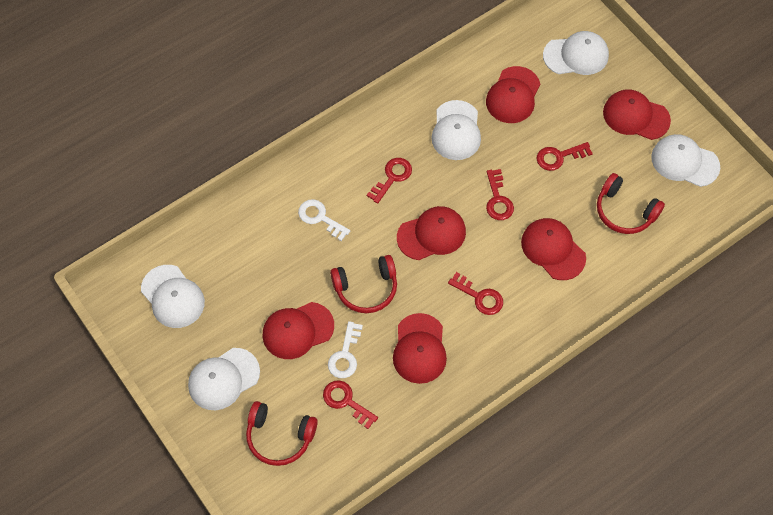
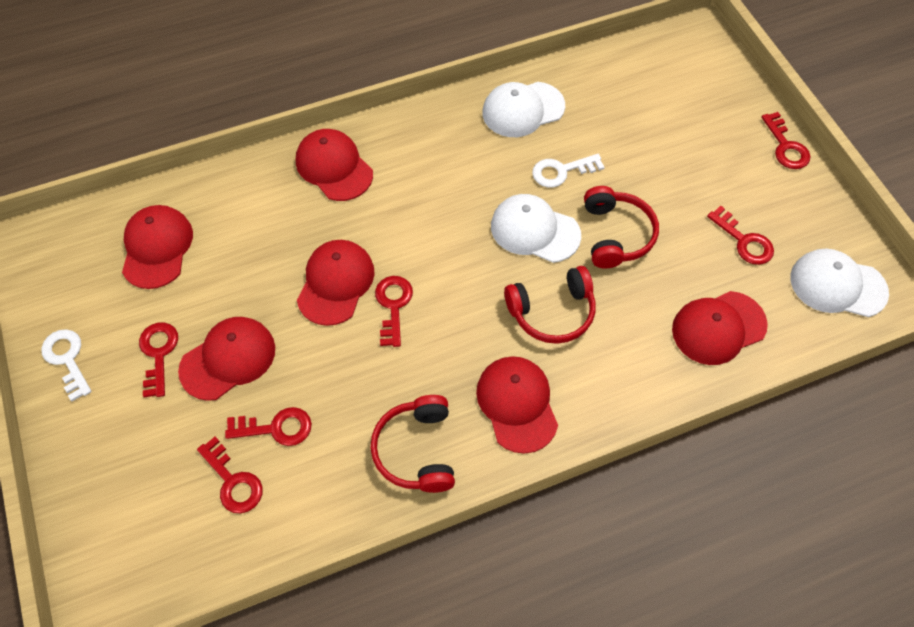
red key: [323,380,378,429] [367,158,412,204] [448,272,503,315] [486,169,514,220] [537,142,593,171] = 5 -> [139,323,178,398] [197,437,263,513] [225,407,312,446] [375,276,413,347] [707,206,774,265] [761,112,810,169] = 6
white cap: [141,265,205,328] [188,348,260,410] [431,100,481,160] [543,31,609,75] [651,134,720,187] = 5 -> [482,82,565,137] [491,194,581,263] [790,248,889,317] = 3

